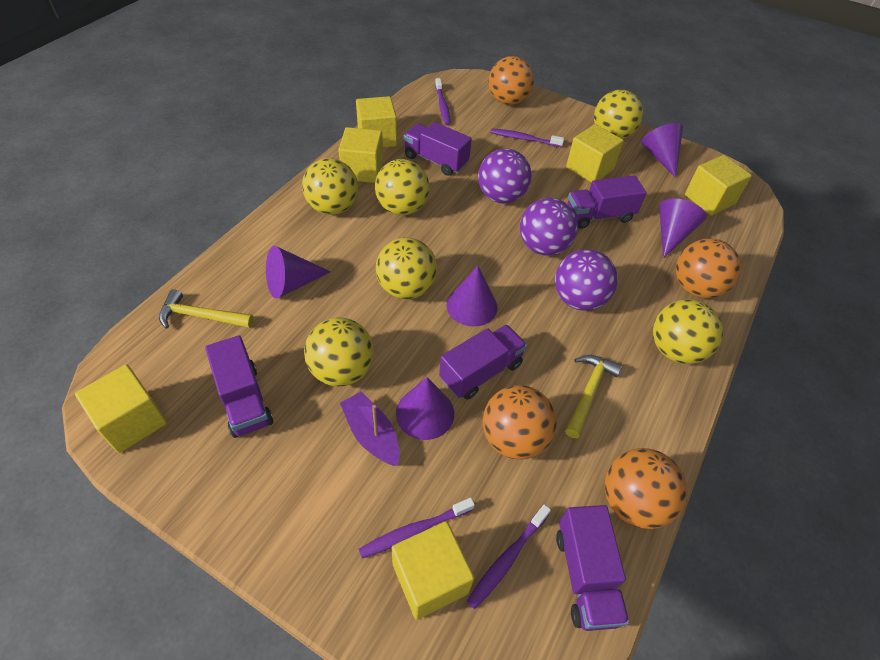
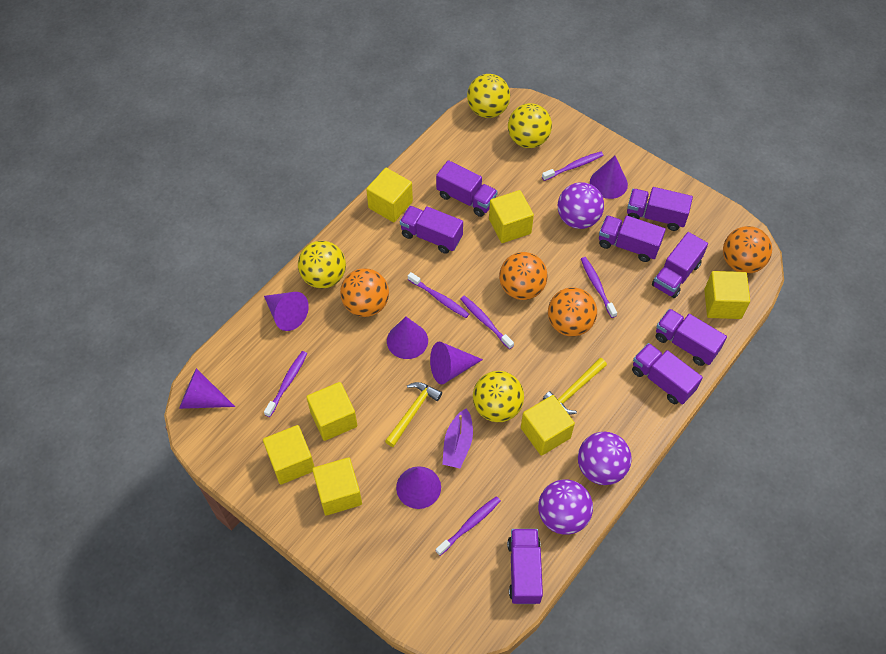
purple cone: [266,246,331,299] [396,377,454,440] [447,266,498,327] [641,123,683,178] [659,198,706,258] = 5 -> [179,368,235,409] [264,292,309,331] [387,317,428,359] [396,466,441,509] [430,342,483,384] [590,156,628,199] = 6
purple toothbrush: [359,498,475,558] [435,78,451,125] [467,504,551,609] [490,128,564,147] = 4 -> [264,351,307,417] [408,272,469,318] [436,496,501,556] [461,296,514,349] [542,152,603,181] [581,257,617,318] = 6
purple truck: [205,335,273,438] [404,122,472,176] [439,325,527,400] [556,505,629,631] [568,175,647,229] = 5 -> [400,206,463,254] [436,160,498,217] [507,529,543,604] [599,215,666,262] [627,187,693,231] [632,343,703,404] [652,232,708,298] [656,309,727,366] = 8
yellow ball: [302,158,358,215] [304,318,374,386] [375,159,430,215] [376,238,437,299] [594,90,643,139] [653,299,723,364] = 6 -> [298,241,346,289] [467,74,510,118] [473,371,524,422] [508,103,552,148] = 4
yellow cube: [75,364,167,453] [338,127,383,183] [356,96,397,148] [392,521,474,620] [566,124,624,183] [685,155,752,216] = 6 -> [263,425,315,485] [306,382,357,441] [312,457,362,516] [366,168,413,222] [489,190,534,243] [521,395,575,456] [704,271,750,319] = 7

